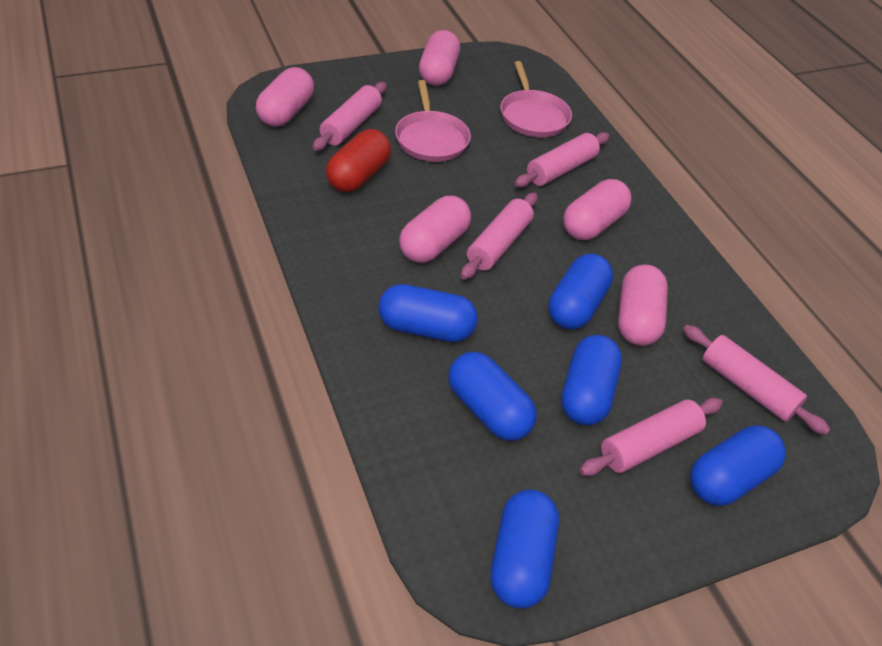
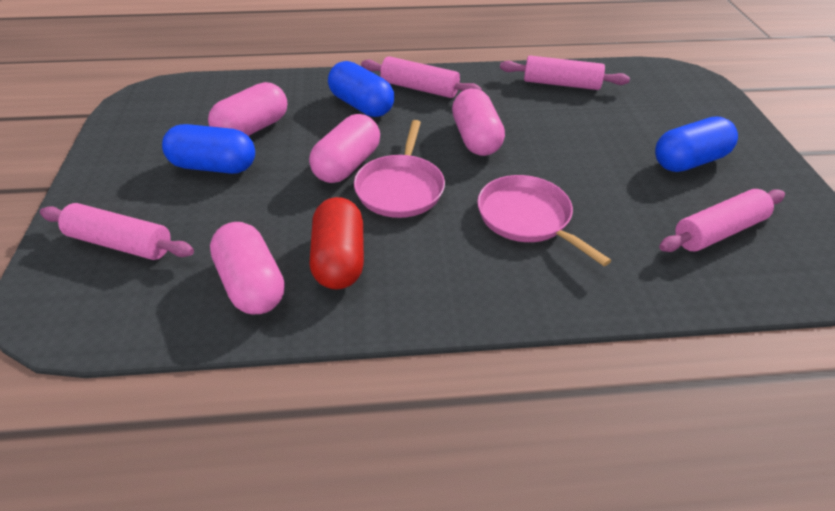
blue capsule: [378,284,478,342] [448,352,537,441] [491,489,559,608] [548,254,613,330] [561,335,622,425] [690,425,786,506] = 6 -> [162,124,255,174] [328,61,394,117] [655,117,738,172] = 3
pink capsule: [256,67,314,127] [399,196,471,263] [419,30,460,86] [563,179,632,240] [618,264,668,346] = 5 -> [208,82,287,136] [210,222,285,315] [309,114,380,183] [452,89,505,156] = 4
pink rolling pin: [313,82,387,151] [461,193,538,280] [514,132,610,187] [580,398,723,476] [683,325,830,435] = 5 -> [40,203,194,260] [361,56,482,98] [500,56,630,90] [659,189,785,252] = 4

